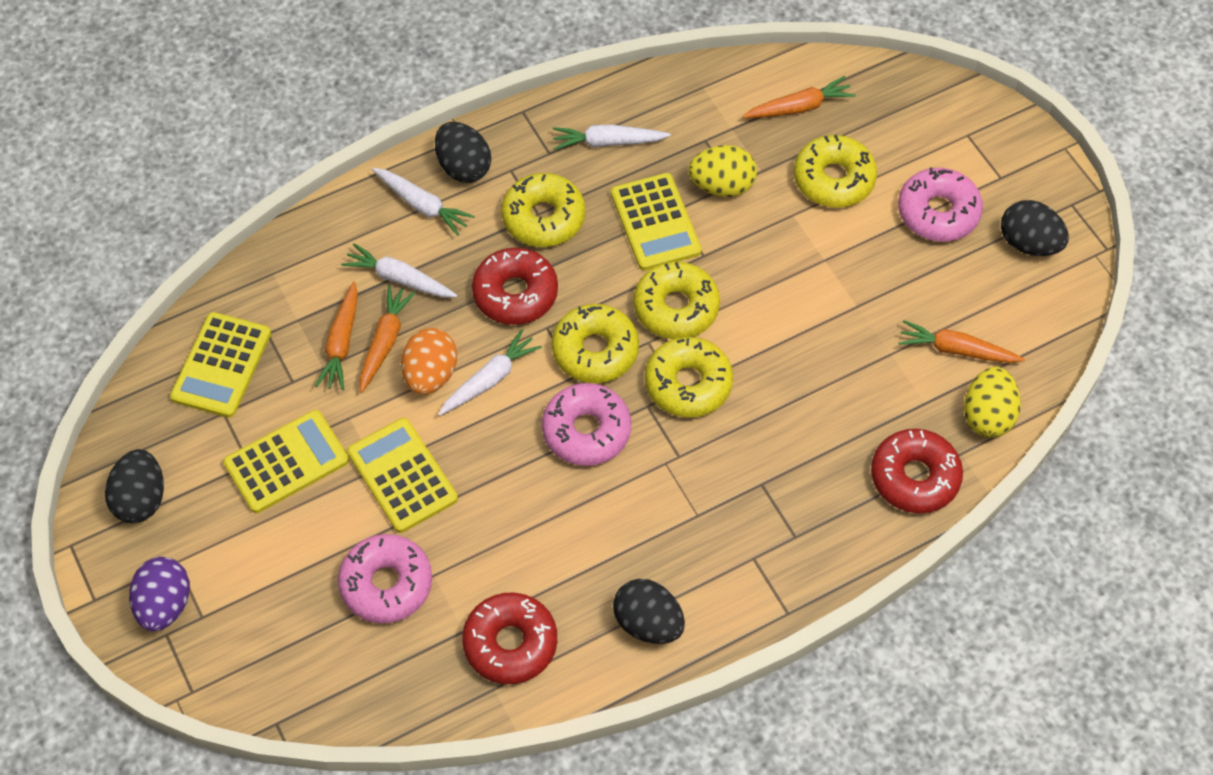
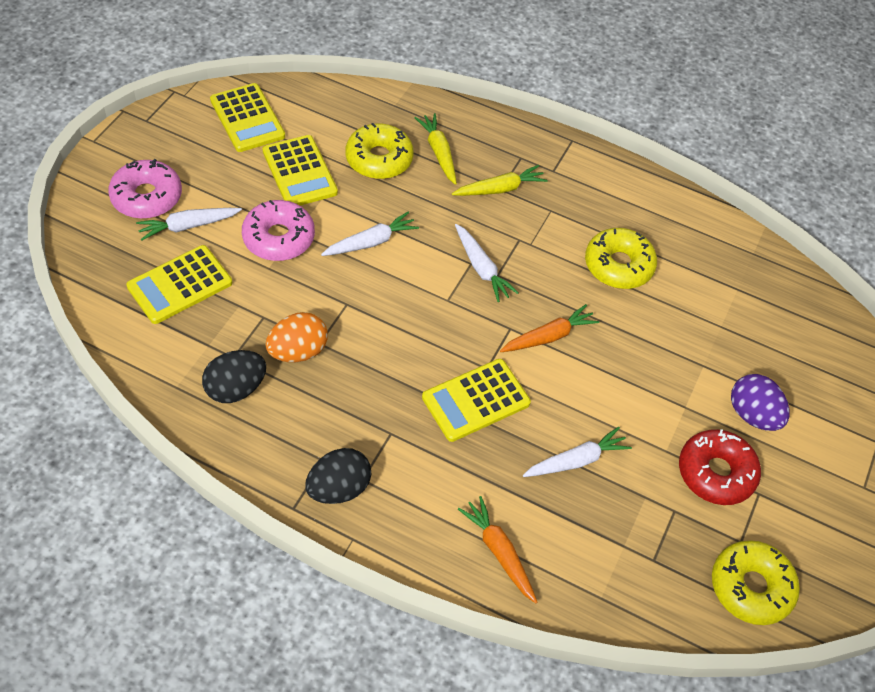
black egg: [105,449,164,523] [435,122,491,183] [613,579,685,644] [1001,200,1069,256] = 4 -> [202,350,266,403] [305,448,371,504] = 2
orange carrot: [315,281,358,390] [360,285,416,393] [742,76,855,118] [898,320,1025,363] = 4 -> [458,496,537,603] [500,304,599,352] = 2
pink donut: [338,534,432,623] [542,383,631,466] [898,167,983,242] = 3 -> [108,159,182,219] [242,200,315,261] = 2
red donut: [462,593,557,684] [472,248,558,325] [871,429,963,513] = 3 -> [679,429,761,505] = 1
yellow carrot: none = 0 -> [415,113,457,185] [452,165,548,196] = 2
yellow donut: [501,173,585,247] [552,304,639,383] [634,262,720,339] [645,336,733,418] [794,135,877,208] = 5 -> [346,123,414,179] [585,228,657,289] [712,540,800,625] = 3
yellow egg: [688,145,757,197] [964,367,1021,437] = 2 -> none = 0

